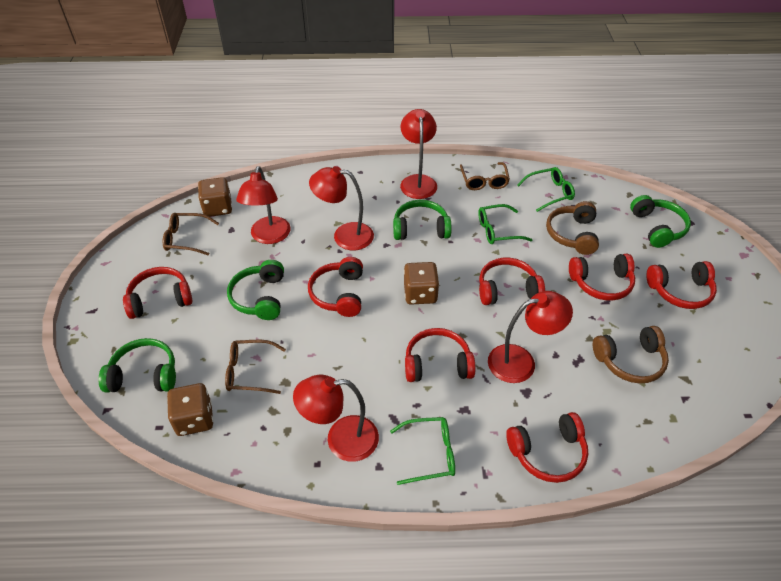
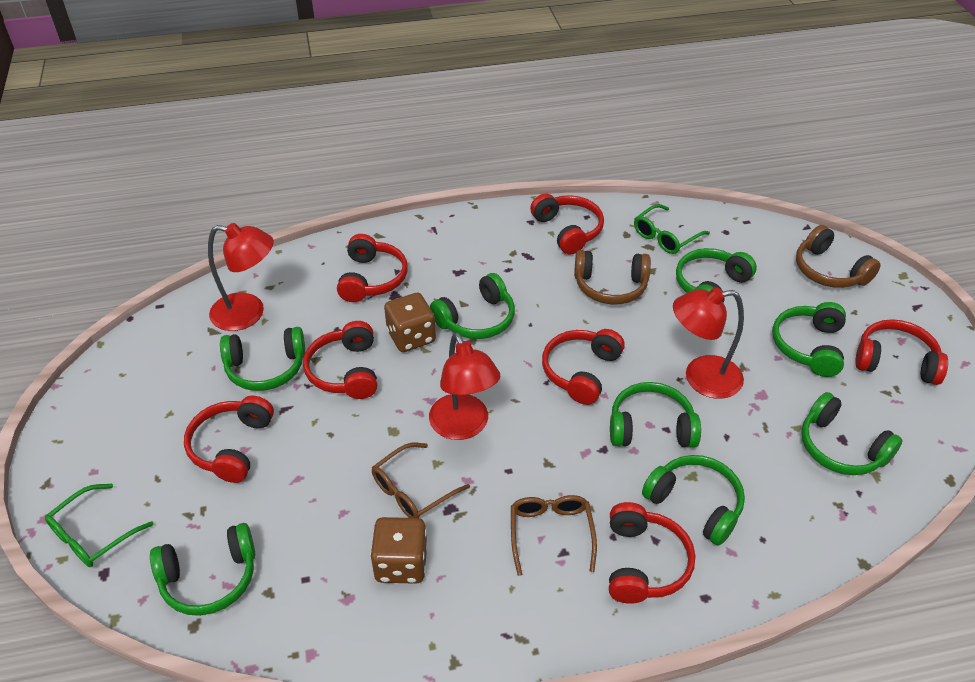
brown dice: [167,383,213,436] [198,177,232,217] [404,262,439,304] = 3 -> [370,517,428,584] [384,293,436,352] = 2
brown glasses: [163,213,219,255] [225,340,286,394] [460,162,510,190] = 3 -> [372,443,470,518] [511,495,597,576] = 2
green glasses: [390,417,455,485] [478,204,532,244] [517,167,575,212] = 3 -> [45,484,154,567] [634,204,710,254] = 2
green headphones: [99,338,176,393] [227,260,284,320] [393,200,452,240] [630,195,691,248] = 4 -> [150,523,255,616] [220,327,305,391] [430,273,515,339] [610,382,701,447] [642,455,745,546] [676,248,757,302] [772,302,846,377] [801,392,903,475] = 8
red lamp: [236,166,291,244] [293,375,379,462] [309,166,374,250] [400,109,437,199] [488,291,573,383] = 5 -> [208,223,274,331] [429,332,501,440] [673,287,744,399] = 3

